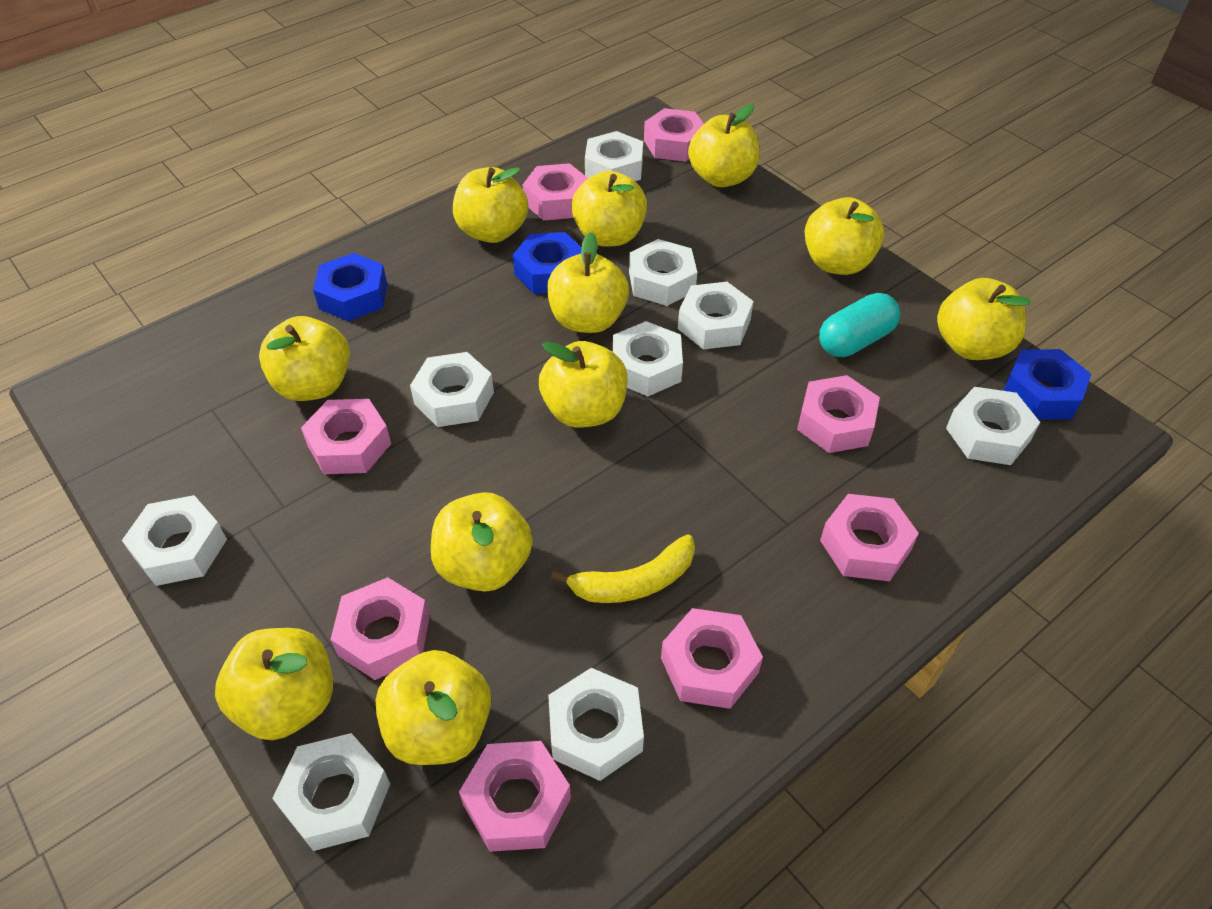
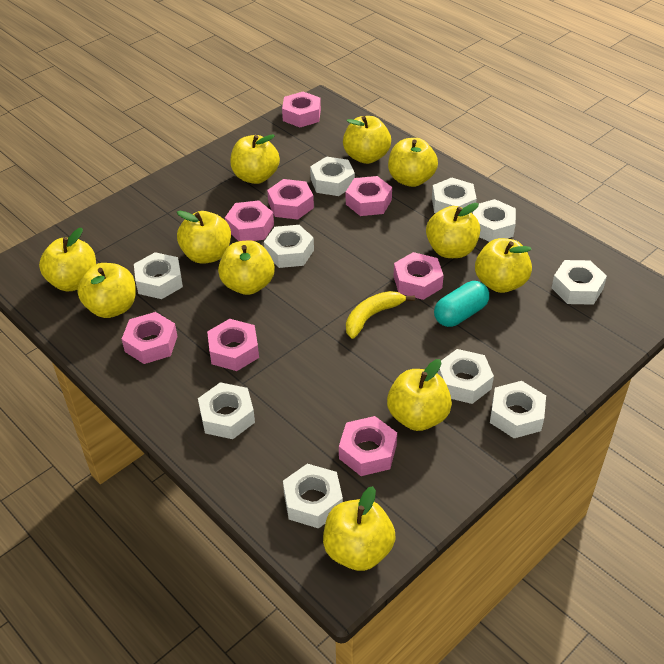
blue nut: [313,253,387,321] [513,232,582,294] [1003,349,1091,420] = 3 -> none = 0
white nut: [122,495,227,586] [272,733,390,851] [410,352,494,427] [548,668,644,781] [585,131,643,181] [613,321,683,396] [629,239,697,306] [678,282,754,350] [946,387,1040,465] = 9 -> [134,252,183,299] [198,382,255,439] [264,225,314,268] [283,464,343,528] [310,157,355,196] [432,177,477,213] [437,349,494,404] [472,199,516,242] [490,381,546,438] [552,260,607,305] = 10

